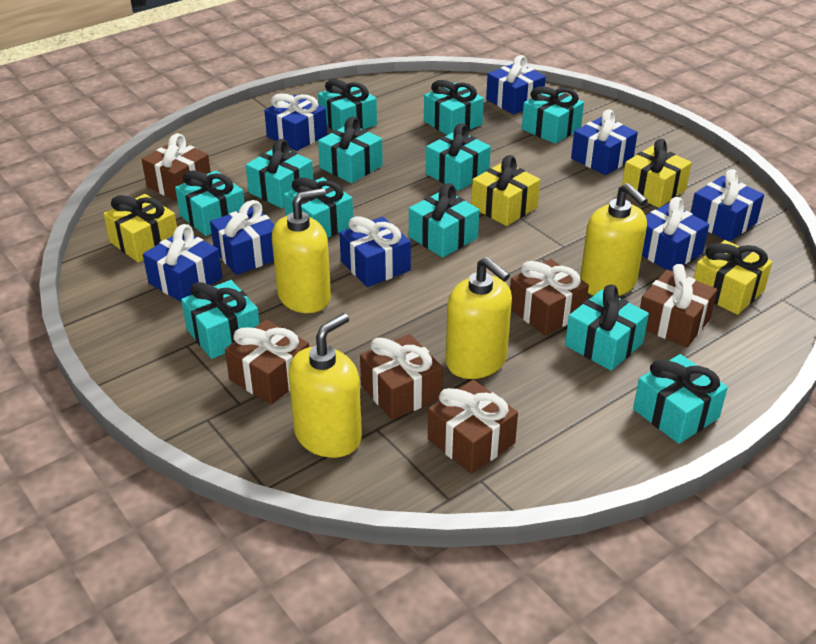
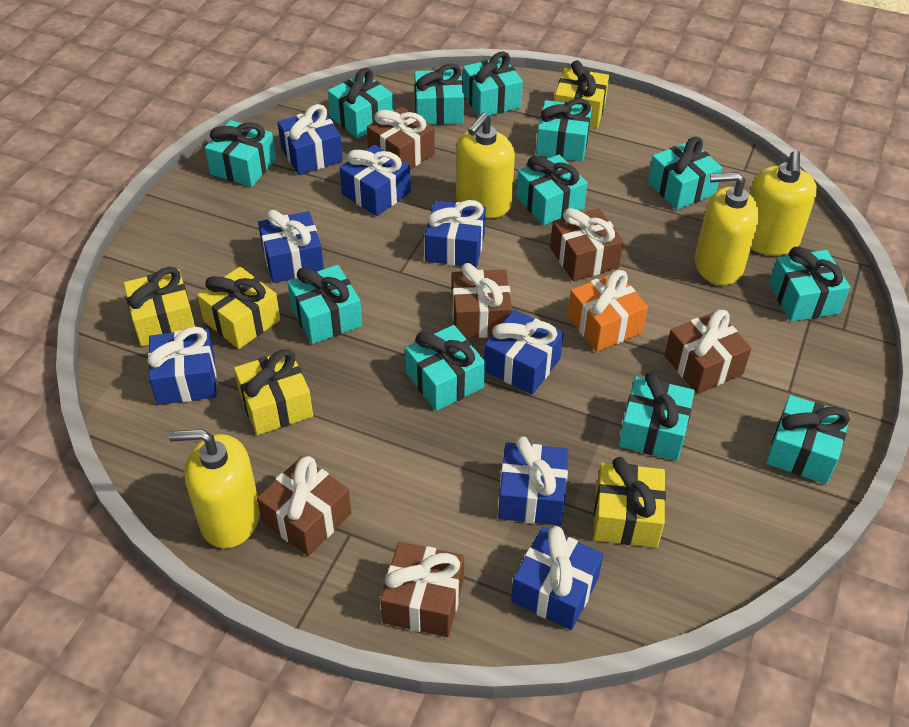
orange gift: none = 0 -> [568,270,648,352] = 1
yellow gift: [103,194,177,262] [471,155,540,226] [622,139,692,208] [694,240,772,315] = 4 -> [123,267,195,346] [197,267,281,349] [234,349,313,435] [555,60,609,128] [593,457,666,547] = 5

